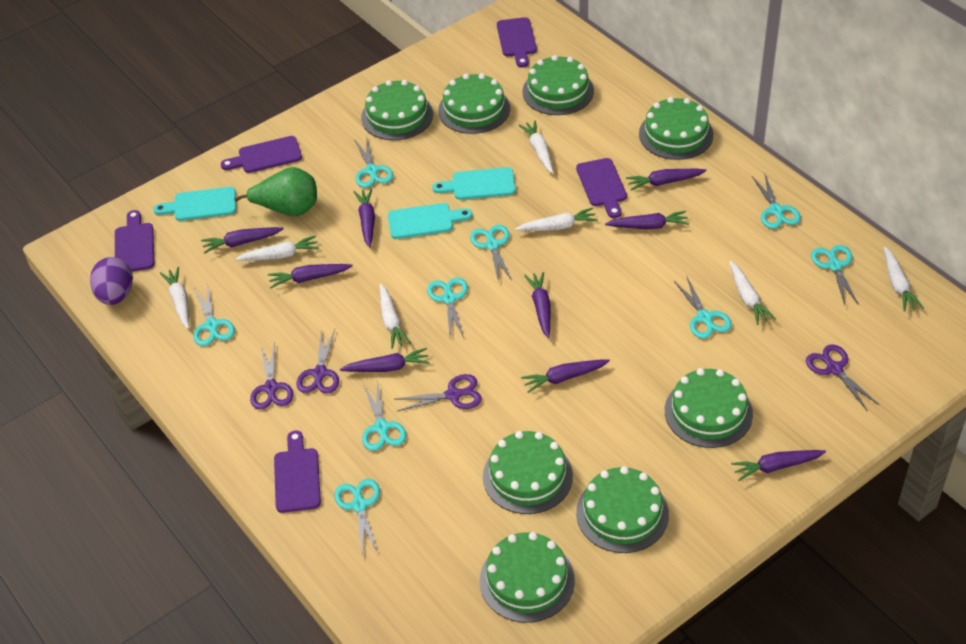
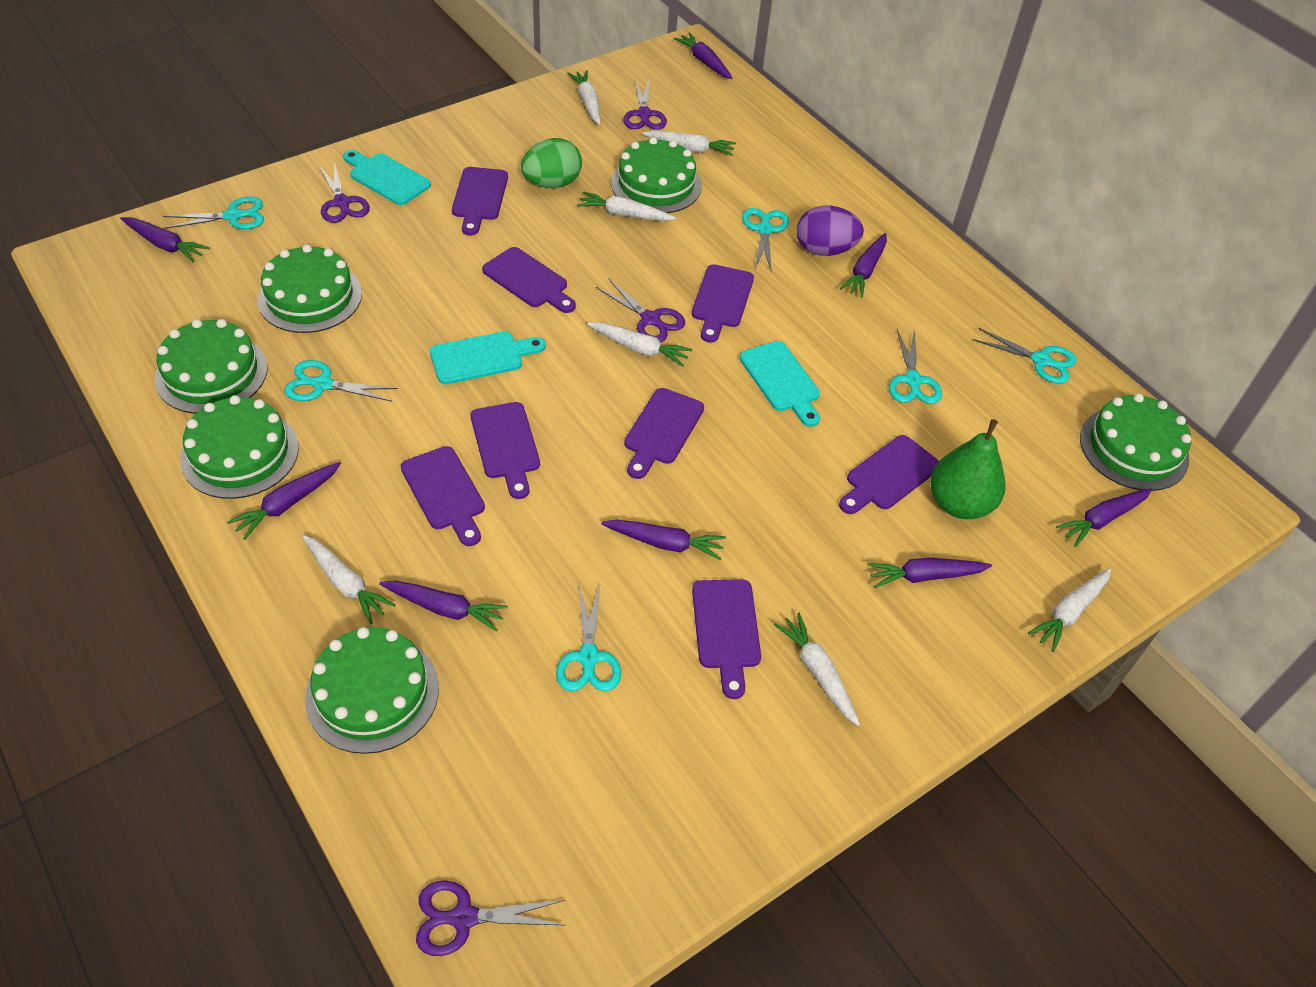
green cake: [361,80,433,140] [438,73,510,134] [480,532,575,623] [483,431,573,514] [523,55,594,115] [576,466,669,553] [639,97,713,160] [665,368,753,448] = 8 -> [155,319,267,414] [180,395,299,499] [257,244,362,333] [305,627,439,754] [611,137,702,213] [1080,393,1191,491] = 6
green egg: none = 0 -> [521,138,582,188] = 1
purple carrot: [201,227,284,254] [268,264,353,288] [340,348,430,372] [354,189,375,248] [521,359,610,393] [524,272,550,338] [605,211,689,229] [626,169,707,191] [731,450,826,481] = 9 -> [120,217,209,262] [227,462,341,540] [379,581,508,632] [601,520,726,560] [673,33,732,79] [840,233,887,297] [867,557,992,588] [1056,488,1152,547] = 8
purple cutting board: [115,210,154,272] [221,136,302,173] [274,430,321,513] [497,17,537,67] [576,158,627,218] = 5 -> [401,446,485,546] [452,167,508,235] [471,402,540,499] [482,247,576,313] [624,388,704,479] [692,264,754,343] [692,579,761,699] [839,435,939,514] = 8
turquoise scissors: [193,285,235,346] [334,479,380,558] [354,137,393,188] [362,382,406,451] [427,277,468,338] [470,225,512,283] [674,277,732,339] [752,172,801,229] [811,245,859,305] = 9 -> [163,196,264,229] [284,360,398,402] [556,584,621,691] [742,208,789,273] [889,329,942,404] [973,328,1077,384] = 6

